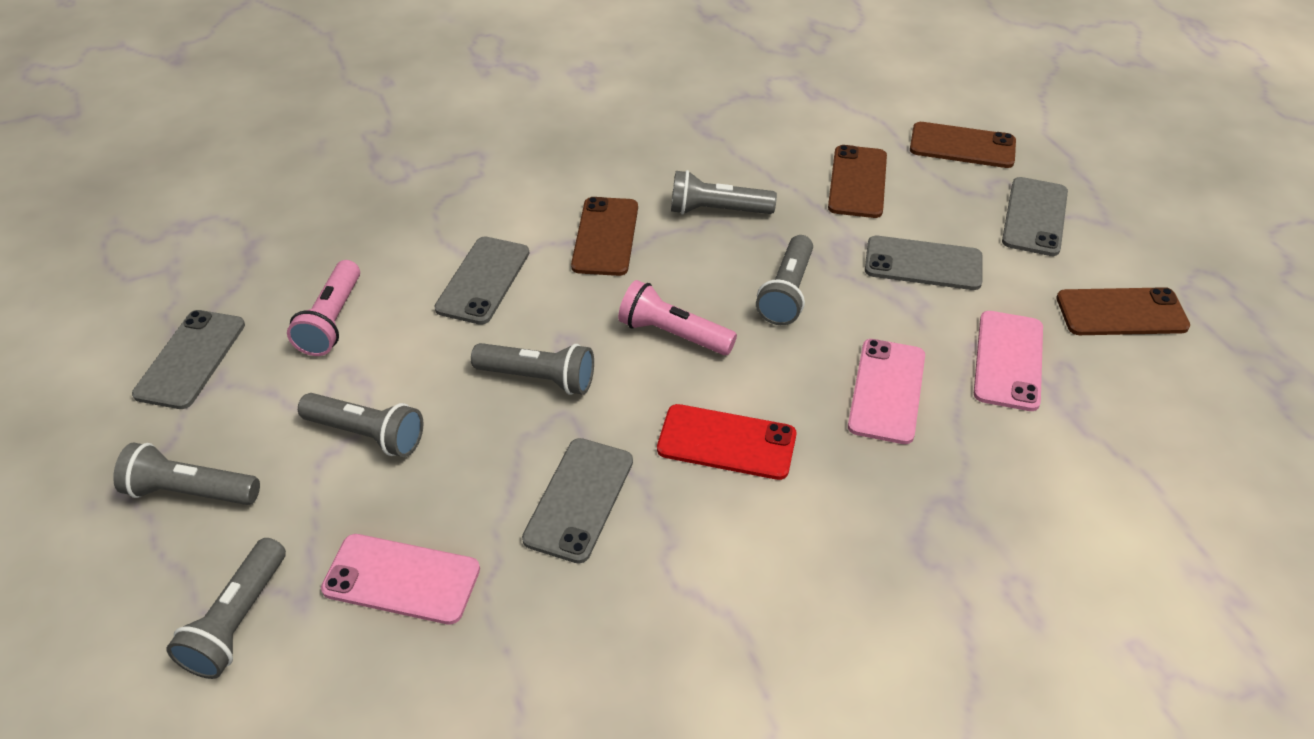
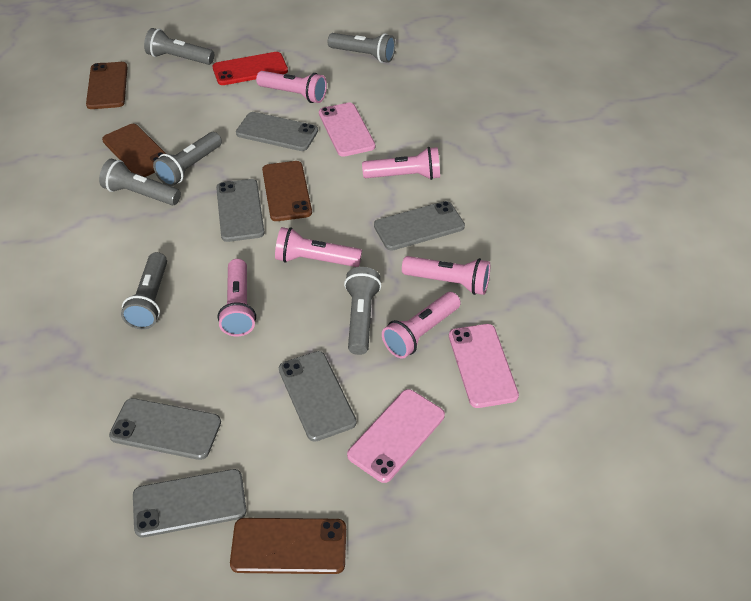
grey phone: [132,310,245,409] [434,236,529,325] [522,438,633,563] [865,236,983,290] [1002,177,1068,256] = 5 -> [109,398,221,460] [133,469,246,537] [216,179,265,242] [236,112,318,151] [279,351,356,442] [374,201,465,251] = 6
pink flashlight: [287,260,360,356] [618,280,737,355] = 2 -> [218,259,256,336] [256,71,327,103] [275,227,362,267] [362,147,440,180] [382,292,461,358] [402,256,490,295] = 6

